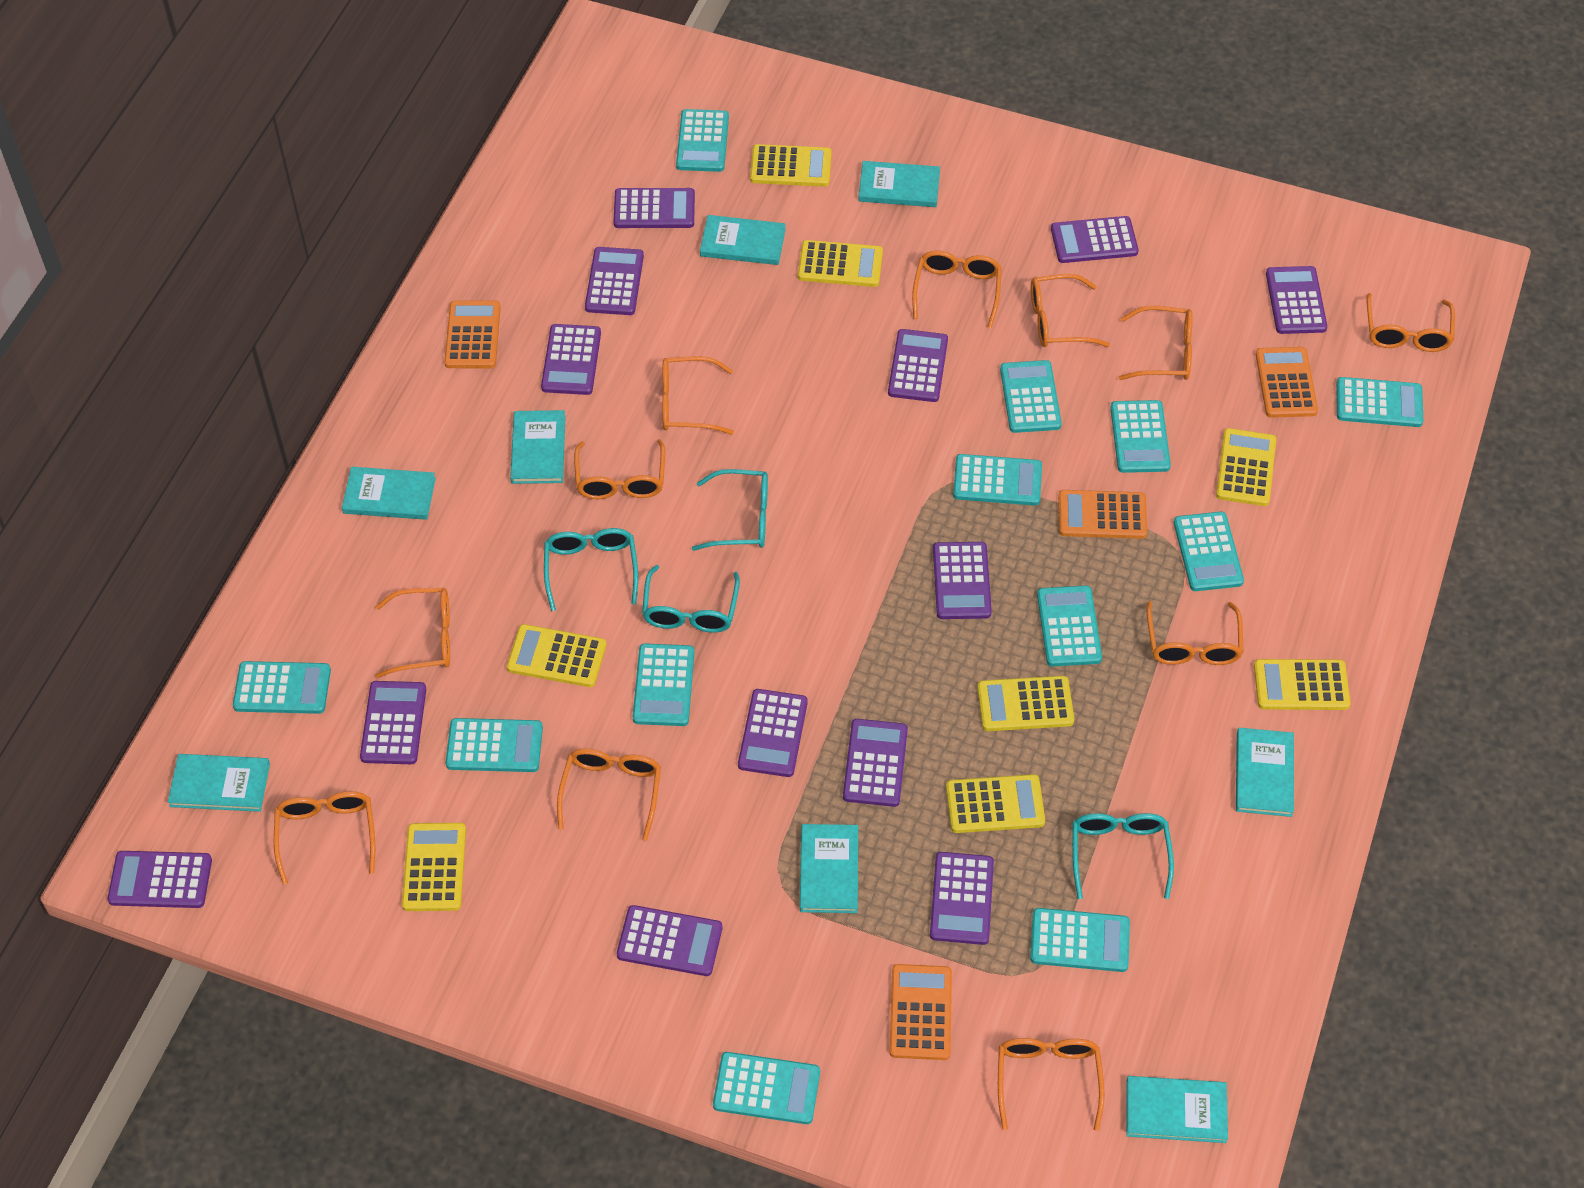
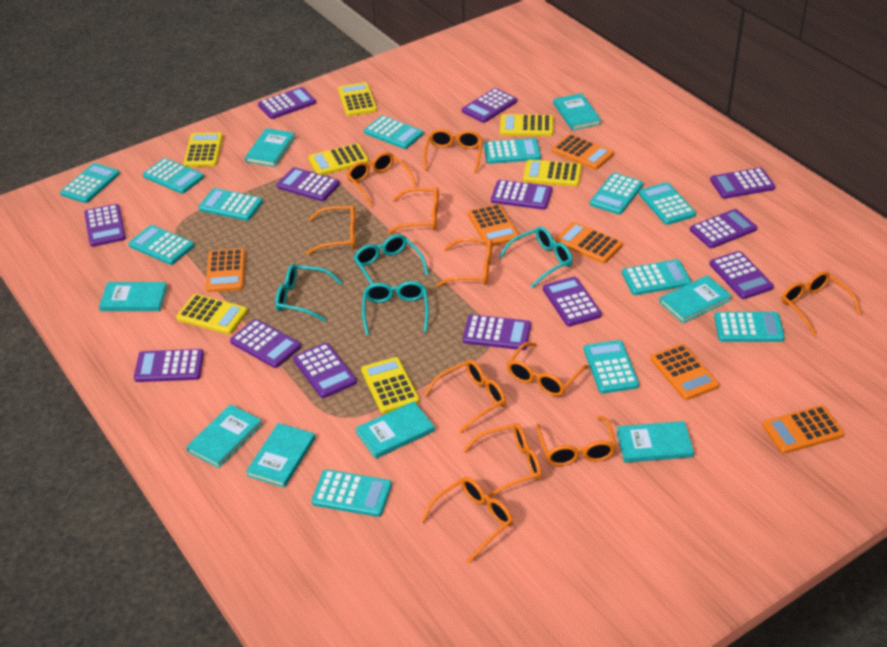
orange calculator: [444,300,501,368] [889,964,952,1060] [1058,490,1147,539] [1256,347,1318,418] = 4 -> [205,248,245,292] [468,204,519,247] [552,134,614,170] [555,222,623,263] [650,344,719,400] [762,405,844,454] = 6
yellow calculator: [402,823,466,911] [507,624,607,687] [750,144,832,187] [798,240,883,287] [946,774,1045,833] [977,676,1074,731] [1216,428,1276,506] [1254,659,1351,710] = 8 -> [176,294,248,334] [184,132,223,167] [308,143,369,175] [338,82,377,116] [361,357,420,414] [500,114,553,136] [523,159,582,186] = 7

